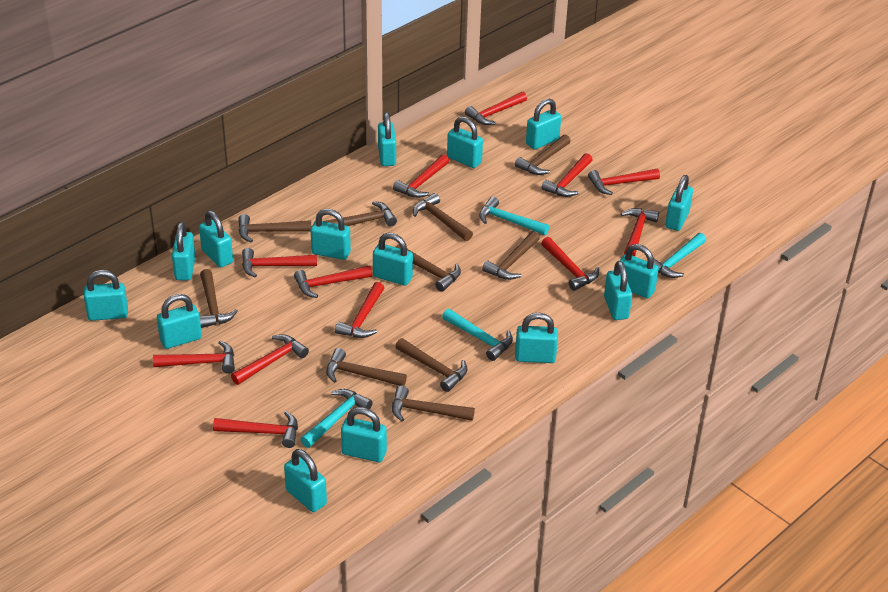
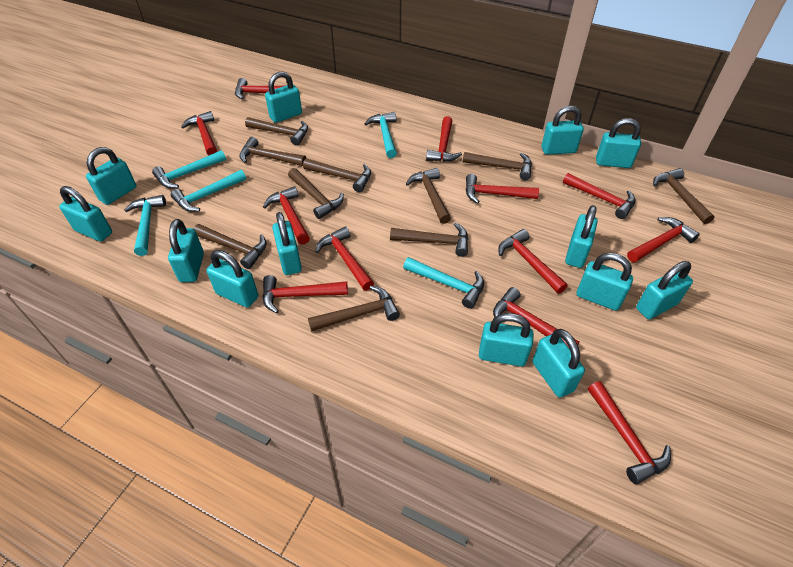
turquoise hammer: [300,389,373,448] [442,309,513,361] [479,197,549,235] [654,233,706,278] = 4 -> [124,195,166,256] [152,150,226,189] [171,170,246,212] [364,112,397,158] [403,257,484,309] = 5
turquoise padlock: [84,270,128,321] [157,294,202,349] [172,222,196,280] [199,210,233,268] [284,449,327,512] [311,209,351,260] [341,407,387,462] [373,233,413,286] [378,112,396,166] [447,116,483,168] [515,313,558,363] [526,99,561,150] [604,261,632,320] [619,244,659,299] [665,175,693,231] = 15 -> [59,186,112,242] [86,147,136,205] [168,219,204,282] [207,250,258,308] [265,71,302,123] [272,212,302,275] [479,313,534,367] [532,329,585,398] [541,106,584,155] [565,205,598,268] [576,253,633,311] [596,118,641,168] [636,261,693,319] = 13

